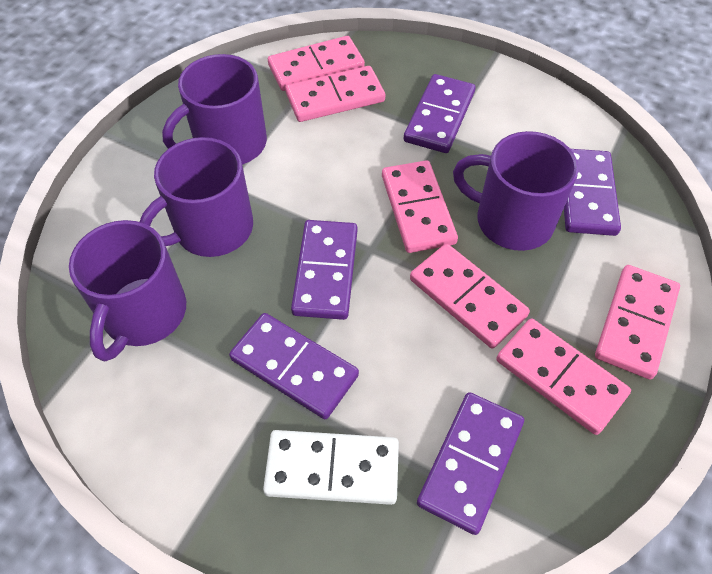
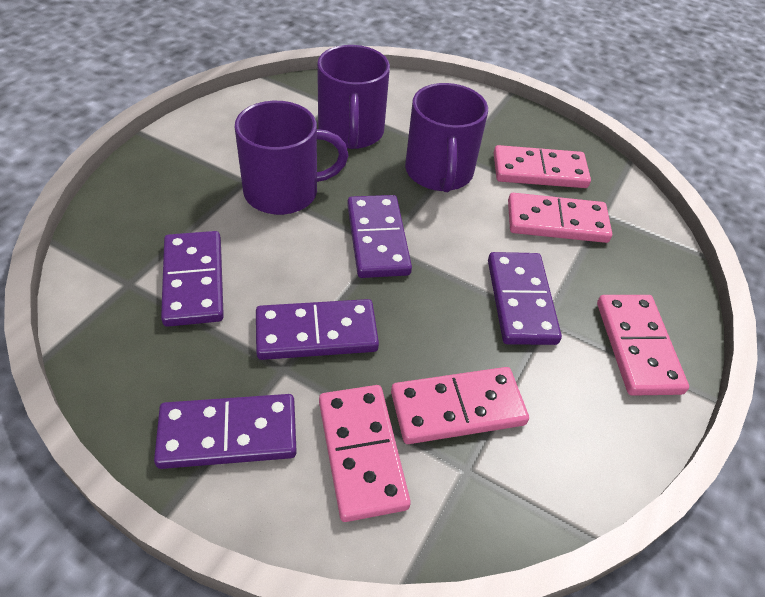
pink domino: [268,36,365,91] [285,66,385,122] [382,160,458,253] [410,244,530,348] [496,319,631,435] [595,265,680,379] = 6 -> [319,385,411,522] [391,367,529,444] [494,145,591,188] [508,193,612,243] [597,295,689,396] = 5
purple mug: [69,220,186,361] [139,137,253,257] [162,54,267,165] [453,131,578,251] = 4 -> [235,101,349,215] [317,45,390,149] [405,83,488,192] = 3
white domino: [263,430,399,505] = 1 -> none = 0

